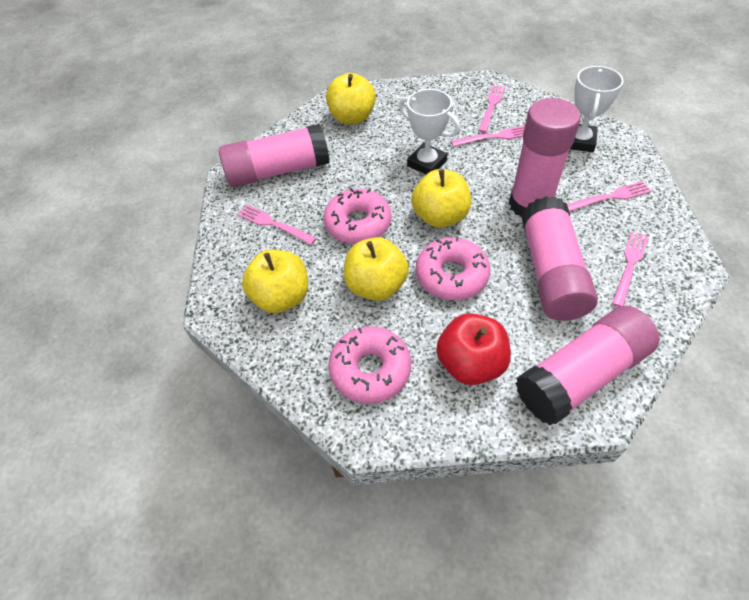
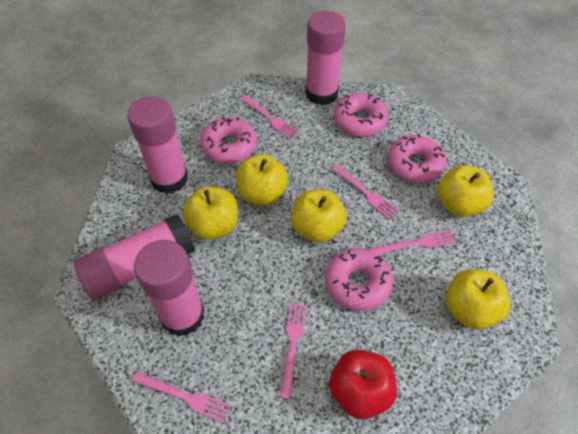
pink donut: [324,188,391,244] [328,326,411,403] [416,236,490,300] = 3 -> [200,117,257,164] [325,248,393,311] [334,93,388,137] [388,134,447,183] = 4
white trophy: [399,89,460,174] [570,66,623,152] = 2 -> none = 0
yellow apple: [242,250,308,313] [326,73,376,125] [344,237,409,301] [411,169,471,228] = 4 -> [183,186,238,240] [236,154,288,205] [291,189,346,243] [437,165,493,217] [446,269,510,330] = 5

